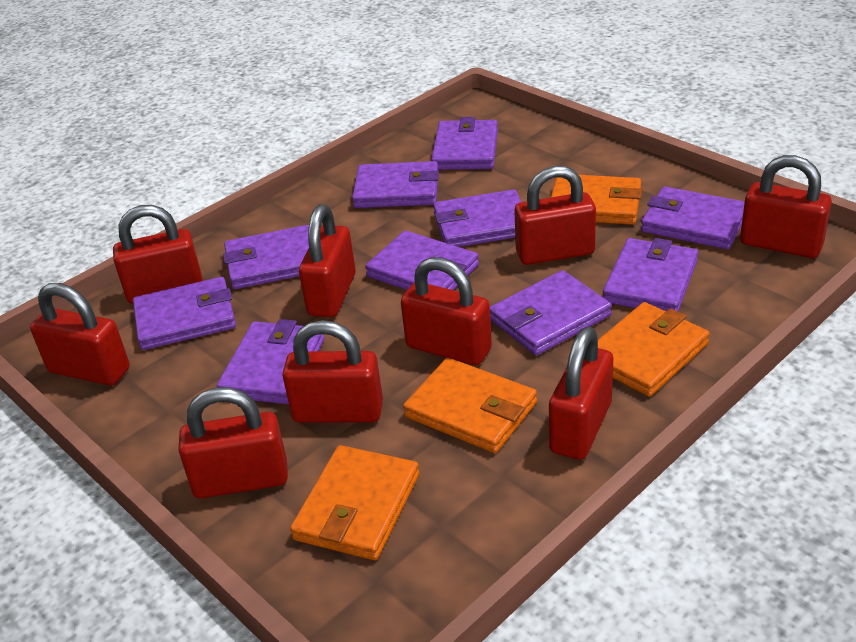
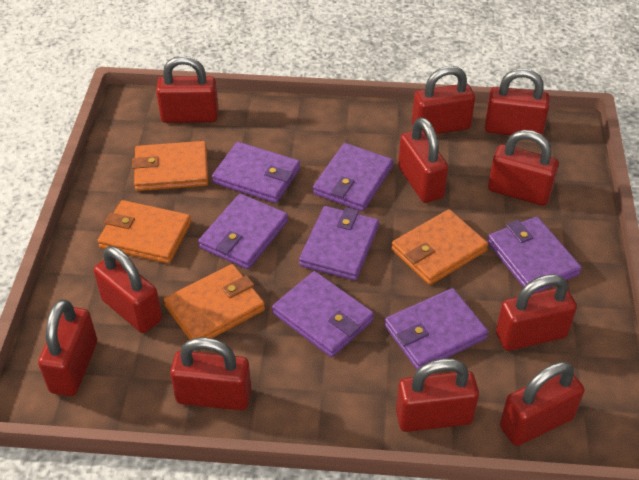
purple wallet: [133,277,236,350] [217,319,324,404] [223,225,309,289] [352,161,439,208] [365,231,479,290] [431,117,498,170] [433,189,521,247] [490,270,612,355] [603,238,698,311] [641,186,745,249] = 10 -> [198,193,288,269] [212,142,300,203] [272,271,374,357] [299,206,379,281] [313,143,393,211] [384,288,489,370] [487,216,582,293] = 7
red padlock: [30,283,130,386] [113,205,203,304] [178,387,288,498] [282,320,383,423] [299,205,356,317] [401,257,492,365] [514,166,596,265] [549,327,613,460] [740,155,832,258] = 9 -> [38,299,97,396] [93,246,162,333] [156,56,218,123] [170,337,252,411] [396,358,479,432] [398,117,448,203] [412,66,475,134] [485,69,550,135] [488,130,559,206] [496,274,577,351] [500,362,584,446] = 11

